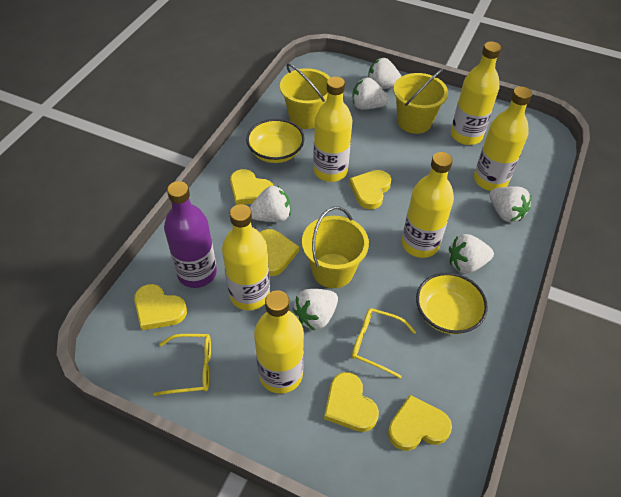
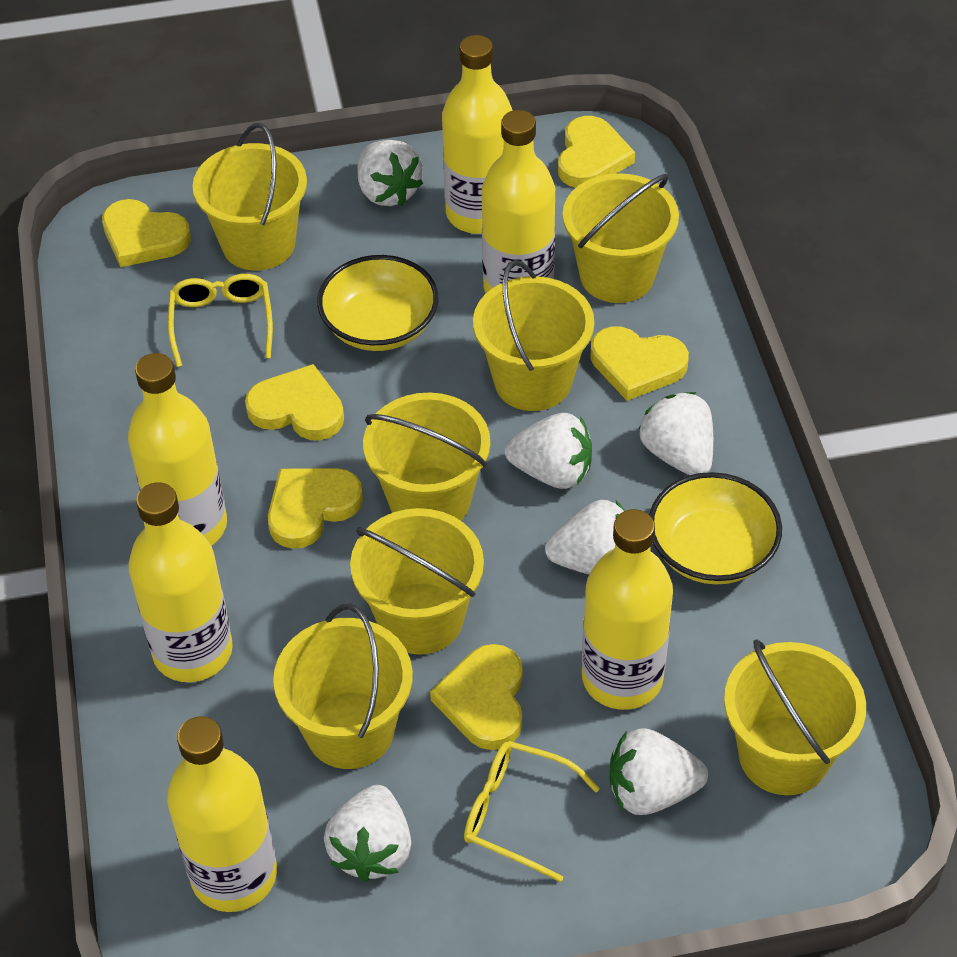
purple bottle: [164,181,217,288] = 1 -> none = 0
yellow bucket: [280,64,330,129] [302,207,369,288] [393,69,448,134] = 3 -> [193,123,307,271] [273,604,413,769] [350,508,484,655] [363,393,490,521] [473,260,594,411] [563,173,679,303] [724,639,866,795] = 7

